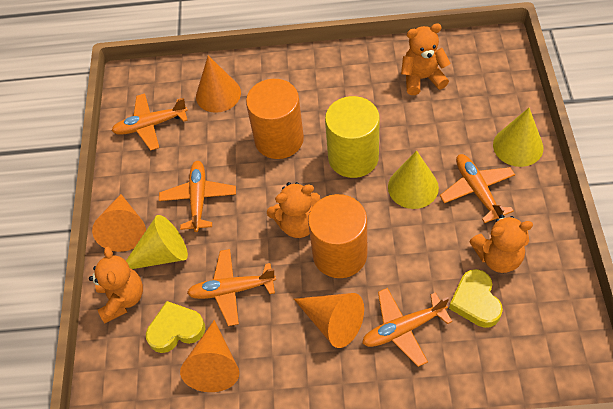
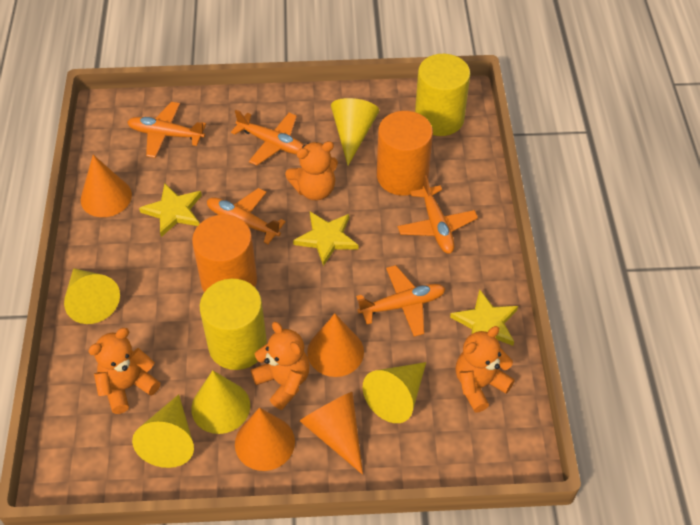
yellow cone: [126,215,188,269] [388,150,439,209] [493,108,543,167] = 3 -> [64,268,120,324] [132,394,194,468] [191,370,250,434] [331,98,379,165] [363,362,426,423] = 5
yellow cylinder: [325,96,380,178] = 1 -> [199,279,267,370] [415,54,471,136] = 2
yellow heart: [146,301,205,353] [449,269,503,328] = 2 -> none = 0
yellow star: none = 0 -> [139,183,202,237] [293,212,358,266] [450,290,518,346] = 3

